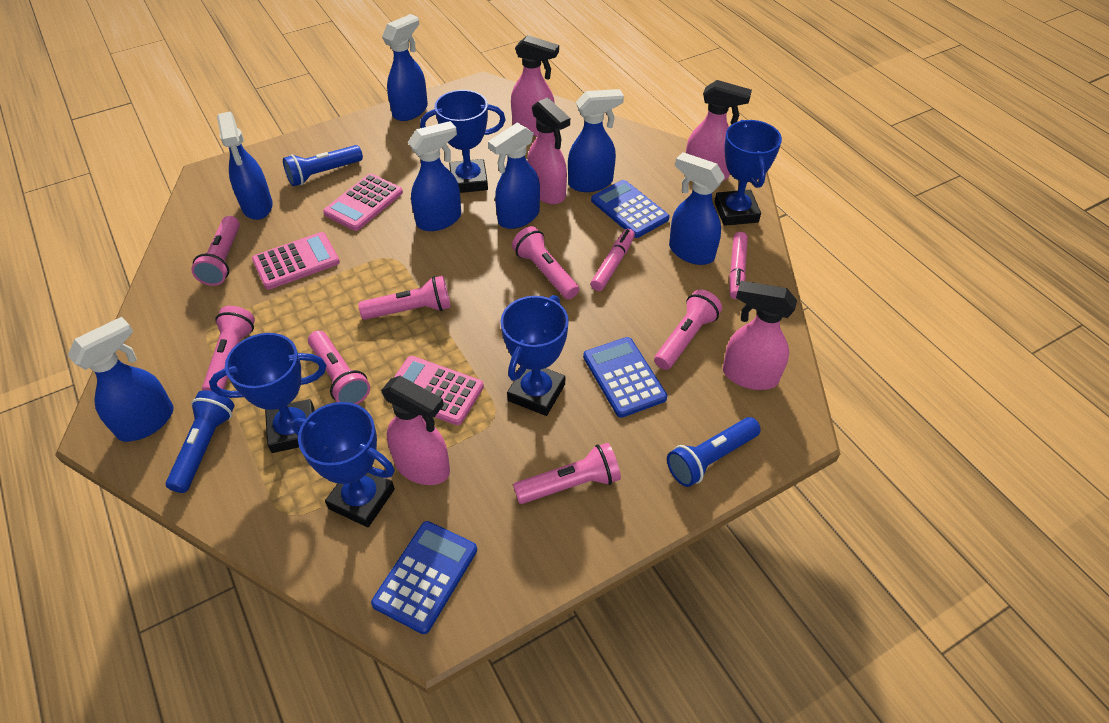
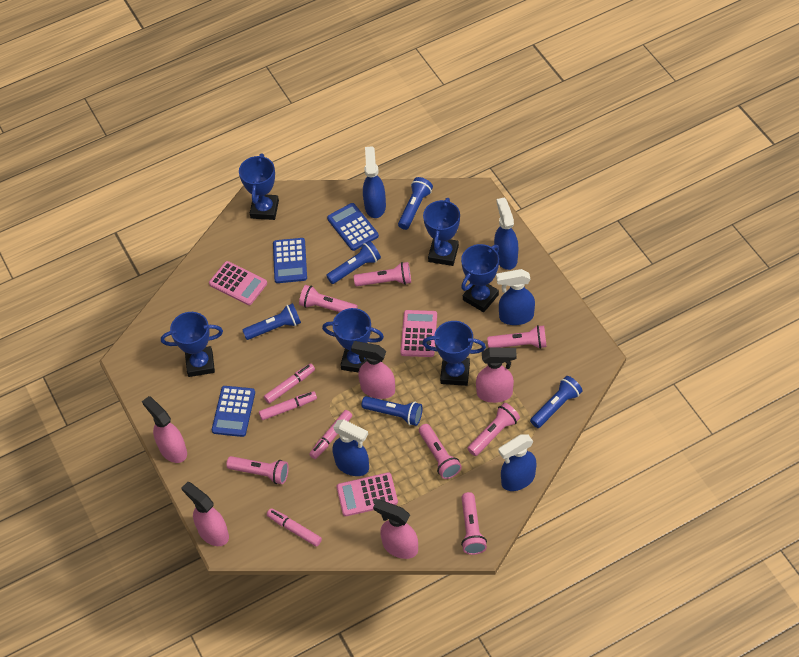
blue flashlight: [166,390,234,493] [283,145,363,186] [667,417,761,487] = 3 -> [243,303,301,340] [326,241,381,284] [362,396,423,426] [398,177,433,230] [530,376,583,428] = 5
blue spray bottle: [68,317,174,442] [217,111,273,220] [382,14,428,121] [408,121,461,231] [488,123,540,229] [568,89,624,192] [669,152,725,265] = 7 -> [333,419,369,476] [363,146,386,218] [494,197,518,270] [496,269,535,325] [498,434,536,491] = 5
blue trophy: [209,333,326,453] [292,402,395,527] [420,90,506,193] [501,295,569,416] [715,120,782,226] = 5 -> [161,312,223,377] [239,154,279,220] [322,308,384,373] [422,321,486,386] [423,198,460,266] [461,244,499,312] = 6
pink marker: [591,229,635,291] [729,232,748,299] = 2 -> [259,391,317,420] [264,363,315,404] [267,508,322,547] [309,410,352,459] = 4

